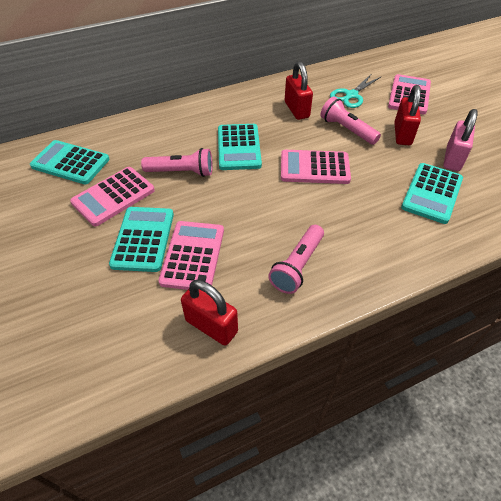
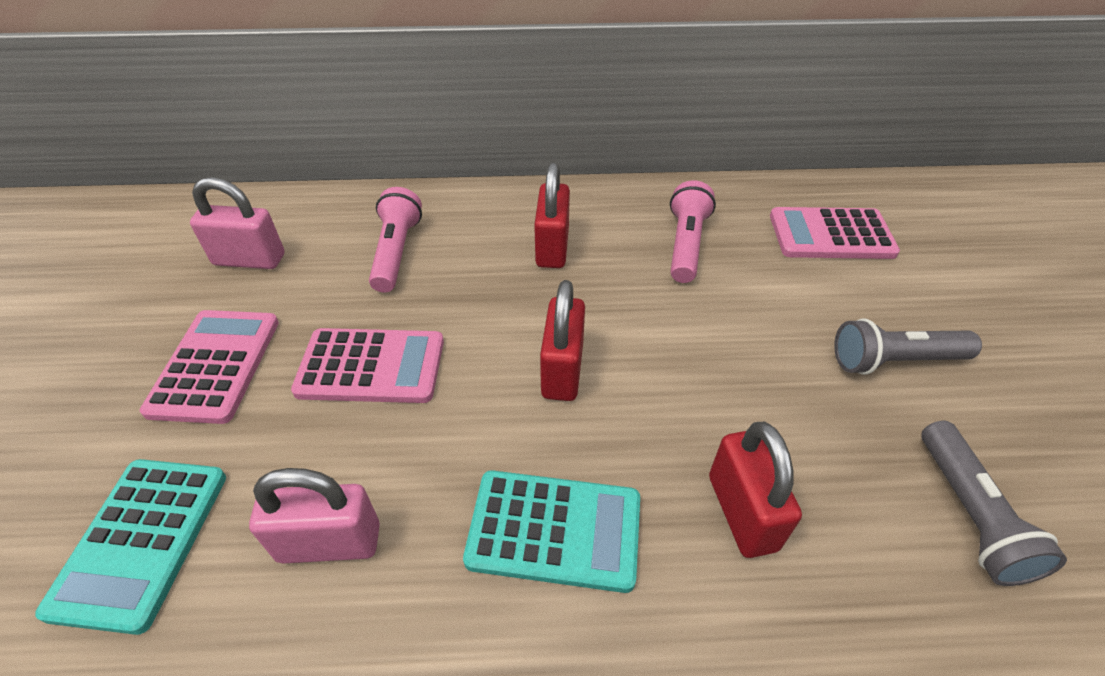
grey flashlight: none = 0 -> [834,318,982,375] [921,421,1067,586] = 2
pink calculator: [70,167,155,226] [158,221,224,290] [281,150,351,184] [388,74,431,115] = 4 -> [140,310,279,424] [291,328,444,403] [770,207,900,259] = 3
pink flashlight: [141,148,212,177] [268,225,324,294] [321,97,381,145] = 3 -> [369,187,422,292] [670,180,716,283] = 2
pink padlock: [443,109,478,171] = 1 -> [190,177,285,269] [249,468,380,564] = 2
turquoise calculator: [30,140,110,184] [109,207,174,272] [218,124,262,170] [401,163,463,224] = 4 -> [35,459,226,635] [463,470,640,593] = 2
turquoise scissors: [330,75,381,108] = 1 -> none = 0

